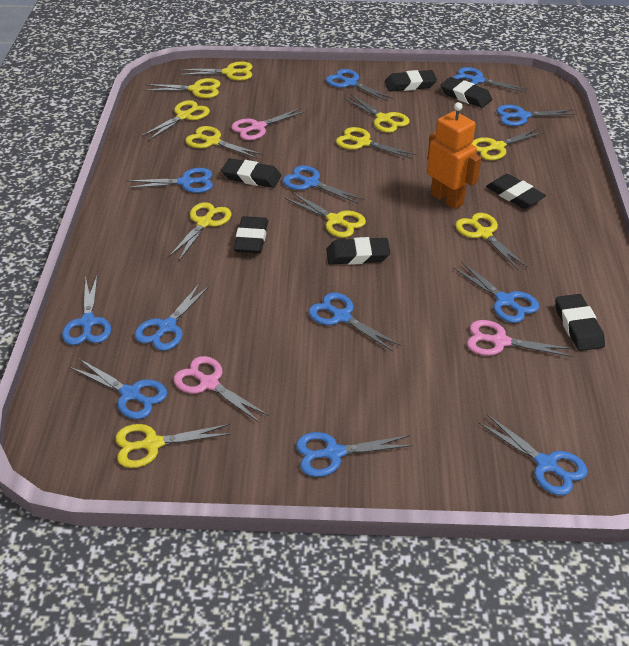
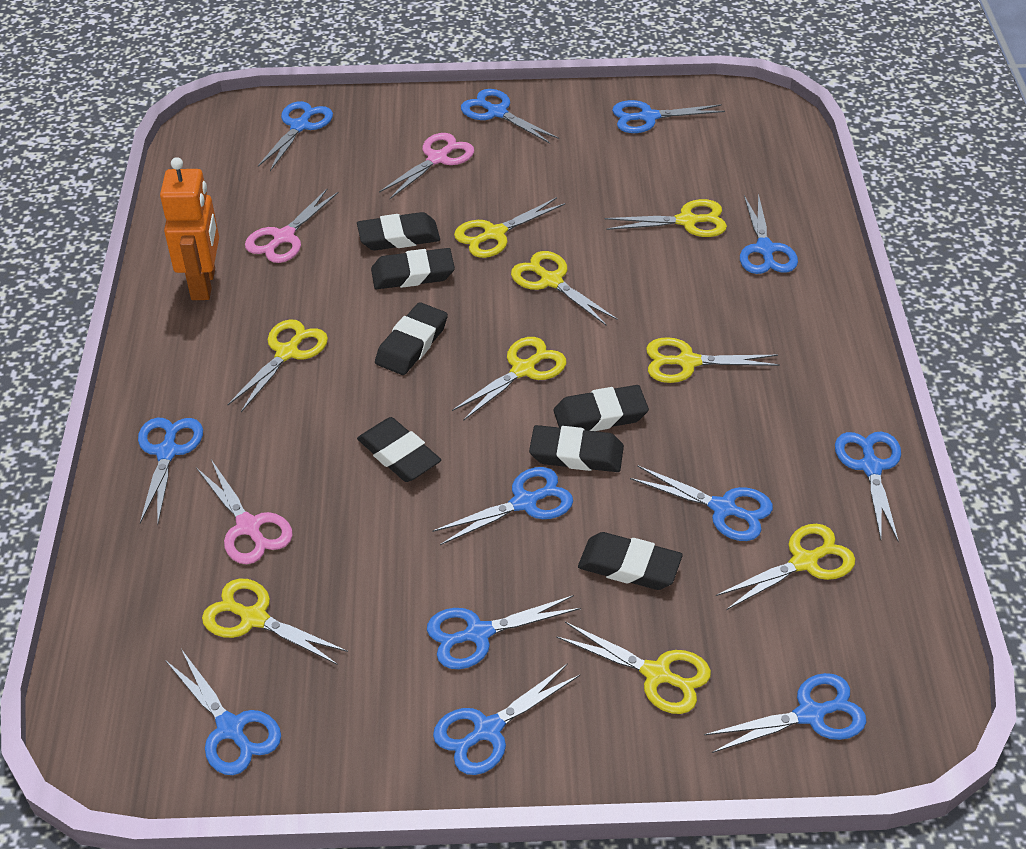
yellow scissors: [115,424,232,468] [141,100,210,141] [144,78,221,98] [169,202,231,261] [179,61,253,81] [185,126,263,158] [285,192,366,238] [336,127,417,159] [344,94,410,133] [455,213,528,270] [471,128,545,160] = 11 -> [202,579,348,664] [227,319,328,412] [452,337,566,421] [454,197,566,258] [511,251,617,325] [556,622,711,714] [605,199,727,237] [646,337,780,383] [716,524,855,610] = 9

